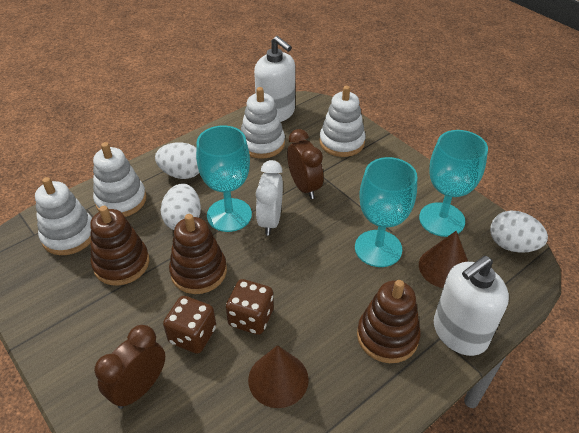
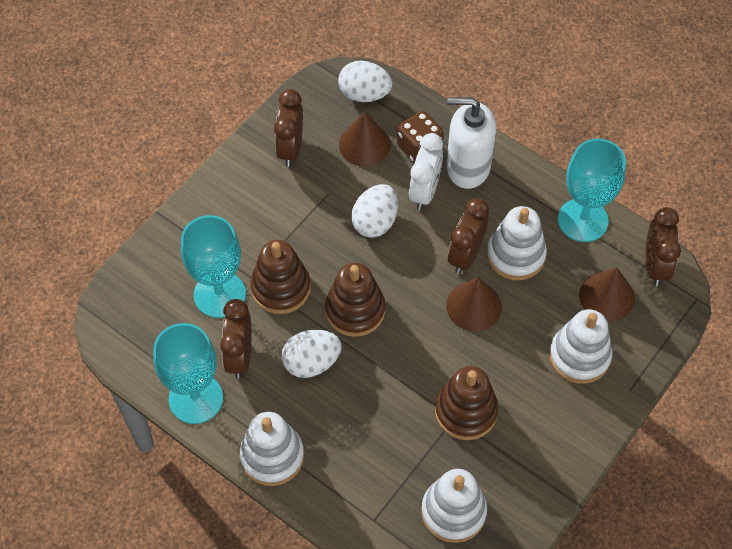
brown clock: [94,325,165,409] [287,129,323,199] = 2 -> [220,299,251,379] [274,89,303,167] [448,198,489,274] [646,207,681,286] = 4
brown cone: [248,345,309,408] [419,231,468,288] = 2 -> [339,112,391,166] [446,277,502,331] [579,267,635,321] = 3
brown dice: [163,296,216,354] [226,279,274,335] = 2 -> [397,111,444,163] = 1
white soap dispenser: [254,36,295,122] [434,256,509,356] = 2 -> [446,97,496,189] = 1

